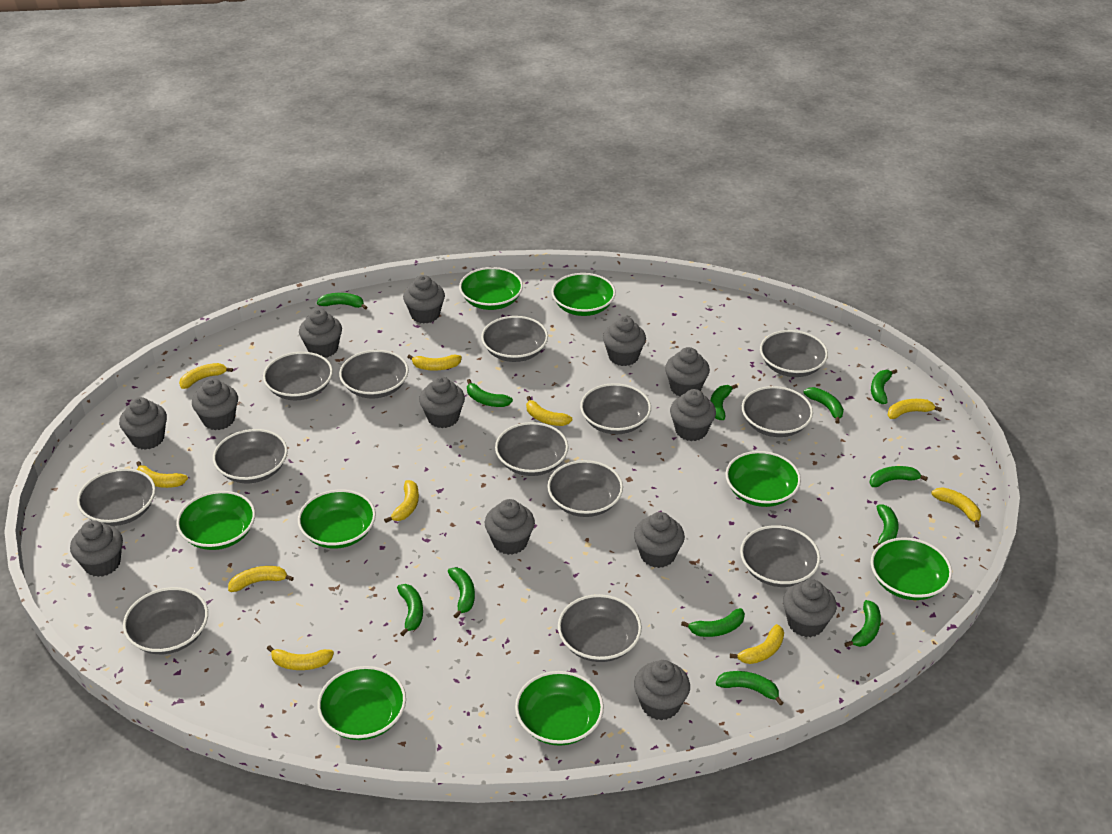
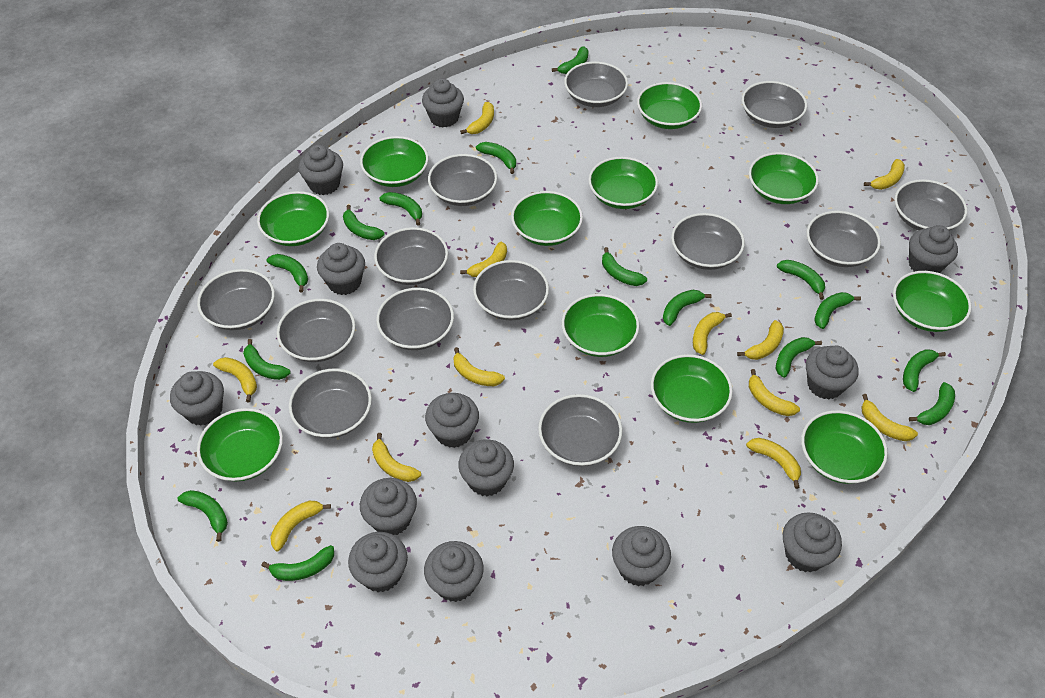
green banana: [317,293,367,310] [397,584,423,636] [448,567,475,618] [467,379,513,407] [681,608,745,637] [710,384,738,420] [716,671,783,706] [803,387,844,424] [844,600,881,647] [869,466,928,487] [871,369,897,404] [873,505,899,549] = 12 -> [178,490,228,542] [243,339,291,380] [261,545,334,581] [266,254,308,292] [343,205,385,240] [379,192,422,226] [476,142,516,174] [552,46,589,74] [602,247,647,286] [663,290,711,326] [776,337,822,378] [777,260,825,300] [814,292,861,329] [903,349,946,392] [909,382,955,425] = 15
green bowl: [176,491,255,550] [298,489,376,549] [317,666,406,740] [459,267,523,310] [515,671,604,746] [551,273,616,316] [725,451,801,507] [871,537,952,600] = 8 -> [197,408,283,481] [257,191,329,246] [360,136,429,187] [511,191,583,246] [561,294,640,357] [588,157,658,209] [637,82,702,129] [651,354,733,423] [749,152,819,204] [801,410,888,484] [893,271,972,332] = 11
yellow banana: [136,461,188,488] [179,363,233,389] [228,566,294,592] [267,645,334,670] [384,480,419,523] [408,354,462,370] [526,396,572,426] [730,624,784,664] [887,399,942,419] [931,487,981,528] = 10 -> [213,357,257,402] [270,501,331,552] [372,433,421,482] [453,347,505,386] [460,102,494,134] [460,242,507,277] [693,312,732,355] [737,320,784,360] [746,438,801,489] [749,369,800,416] [861,394,918,441] [864,159,905,190] = 12

